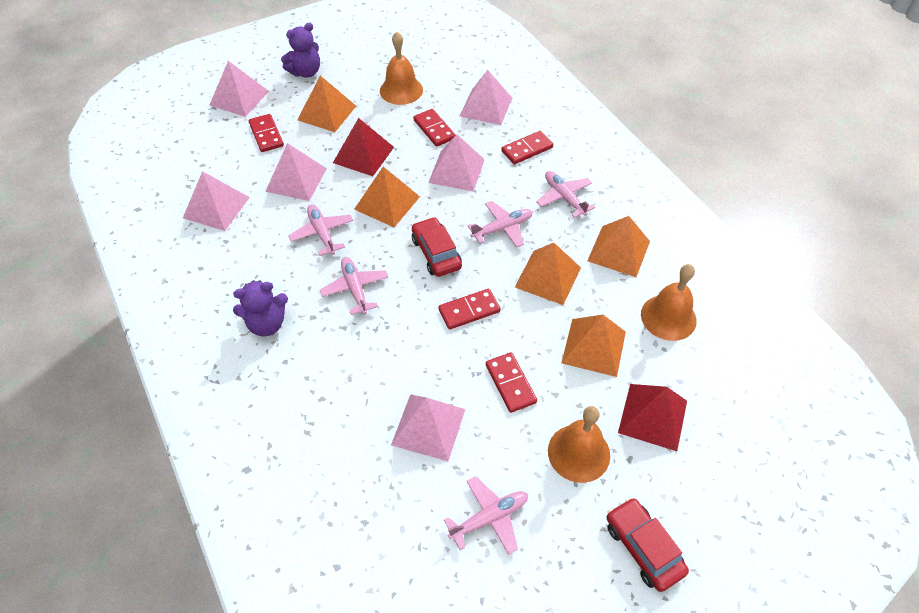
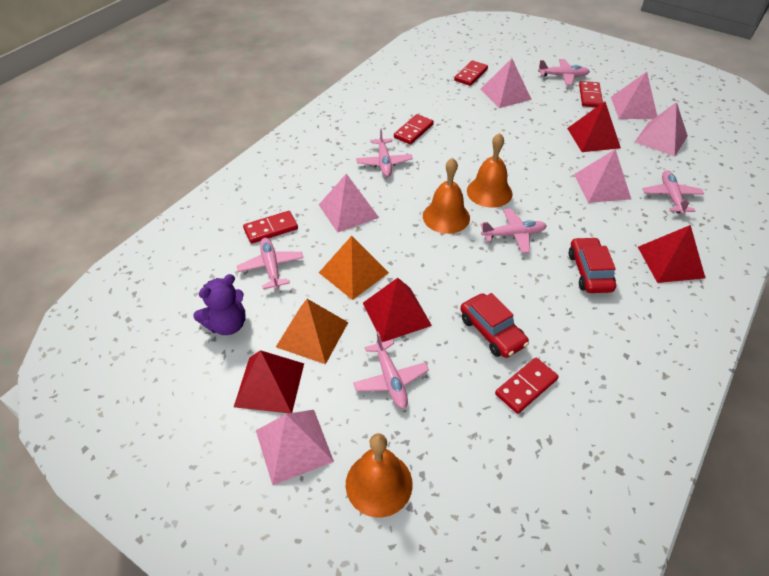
orange pyramid: [297,76,356,132] [354,167,420,227] [515,243,581,305] [562,315,626,377] [587,216,650,277] = 5 -> [276,299,348,364] [319,236,389,300] = 2
pink plane: [288,204,353,256] [320,257,388,315] [444,476,528,555] [467,201,533,248] [536,171,595,218] = 5 -> [237,238,303,290] [353,332,429,409] [356,128,413,177] [481,208,547,253] [538,59,590,85] [643,170,704,215] = 6
purple teddy bear: [233,280,288,336] [281,22,320,78] = 2 -> [193,274,246,335] = 1
red pyramid: [333,118,394,176] [618,384,687,451] = 2 -> [234,350,304,413] [363,278,432,342] [567,101,621,152] [638,225,705,283] = 4

